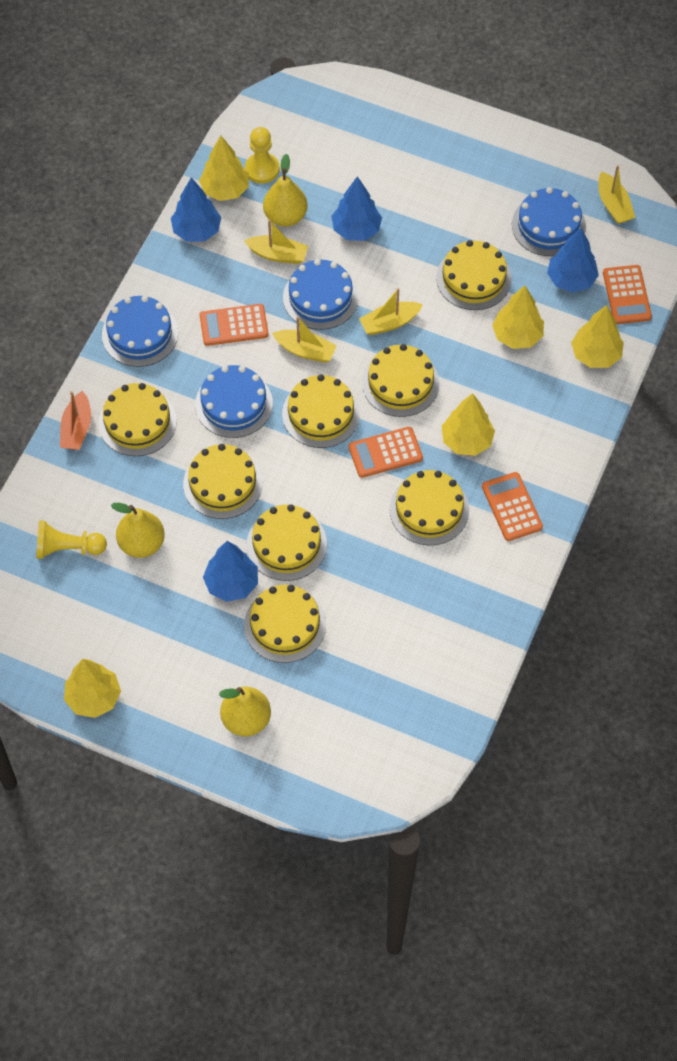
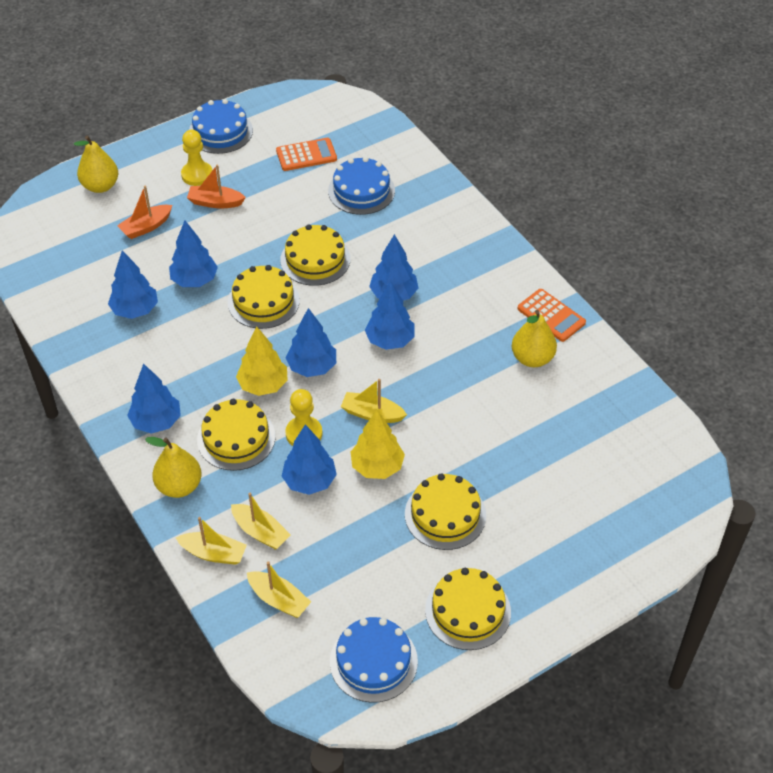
blue cake: [102,296,178,367] [195,365,273,438] [283,259,359,330] [512,187,586,256] = 4 -> [189,99,253,154] [328,157,395,215] [330,617,418,703] = 3
blue tree: [171,178,221,242] [203,541,258,602] [332,176,382,241] [547,228,599,292] = 4 -> [108,250,158,319] [127,363,181,434] [169,220,218,287] [282,424,337,495] [286,308,336,377] [365,281,415,350] [369,234,418,300] = 7
orange boat: [60,391,91,450] = 1 -> [117,186,172,239] [187,165,246,209] = 2
orange calculator: [200,304,269,346] [349,427,423,478] [482,472,543,541] [603,265,652,324] = 4 -> [276,138,337,171] [517,289,586,342] = 2
yellow cake: [98,383,177,456] [183,444,262,519] [244,585,326,663] [247,505,327,581] [282,374,360,448] [362,344,439,417] [389,470,469,546] [436,240,512,310] = 8 -> [197,399,275,471] [228,265,300,329] [280,224,350,286] [405,473,486,550] [425,568,511,650] = 5
yellow tree: [64,659,121,718] [199,136,249,201] [442,393,495,456] [492,285,544,349] [571,305,624,368] = 5 -> [236,326,288,396] [351,410,405,479] = 2

